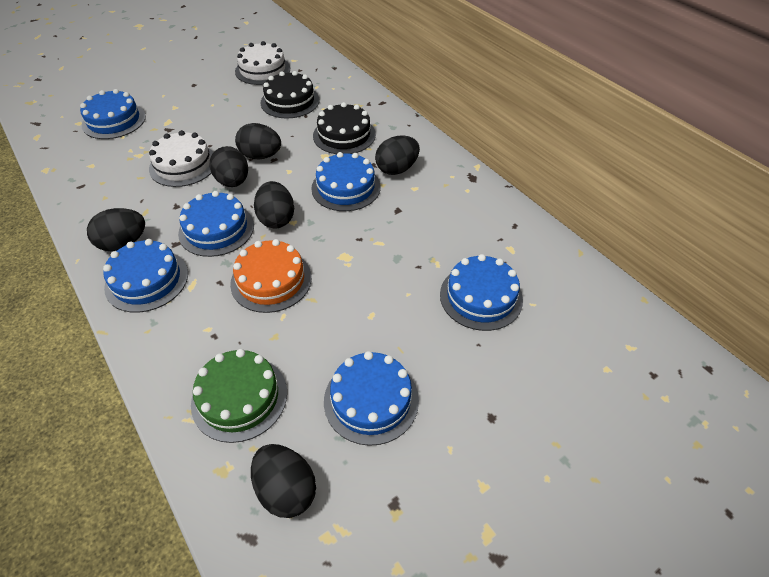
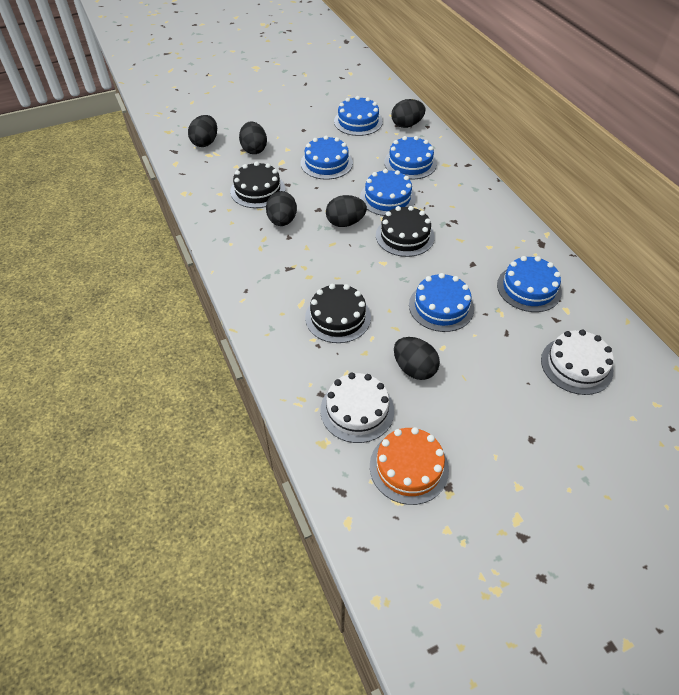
black cake: [261,71,319,118] [313,102,376,154] = 2 -> [230,162,285,208] [305,284,371,343] [376,206,435,257] = 3
green cake: [191,349,287,443] = 1 -> none = 0

